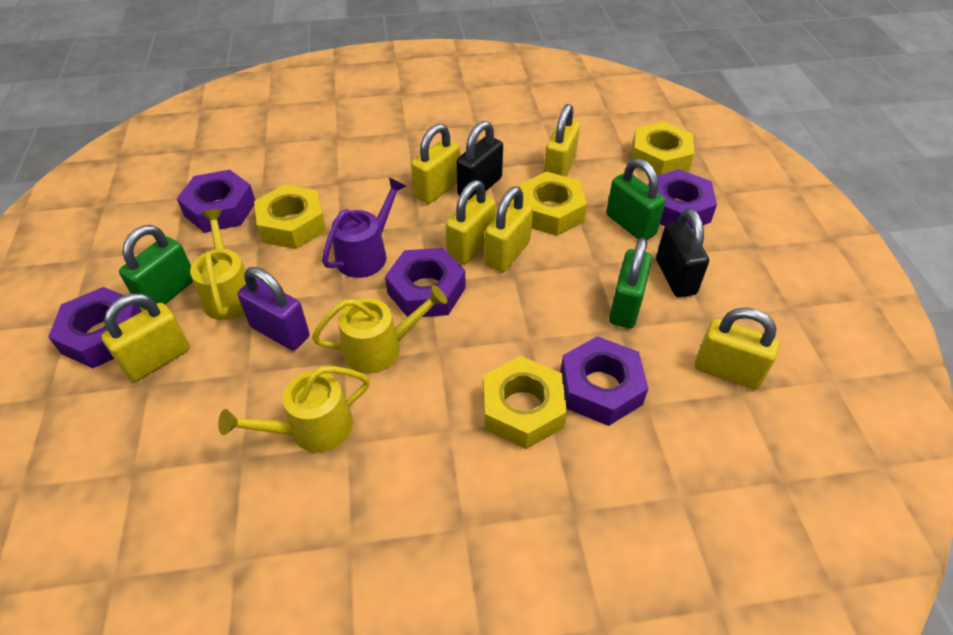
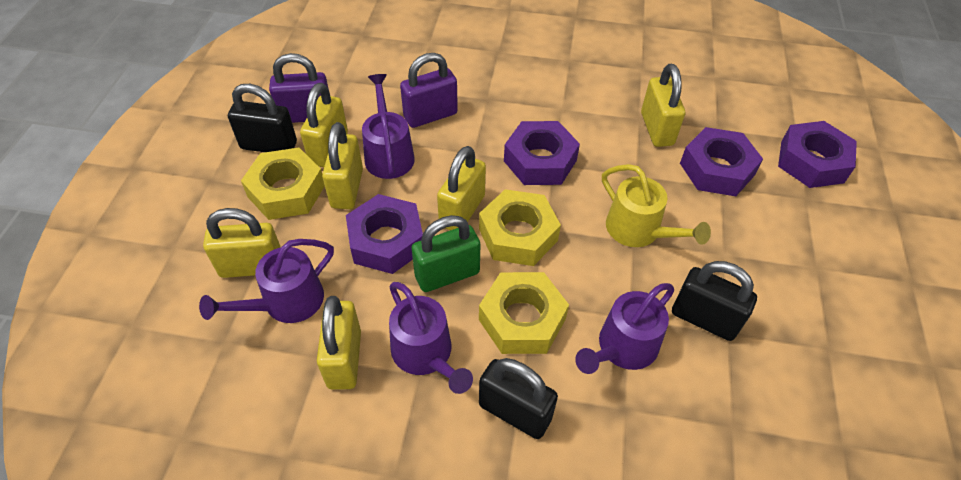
black padlock: [456,121,503,200] [656,209,709,297] = 2 -> [228,84,297,152] [479,358,558,439] [672,261,757,341] = 3
green padlock: [119,225,193,310] [606,158,666,240] [609,238,652,328] = 3 -> [411,215,480,292] = 1
purple nut: [48,287,142,368] [177,170,255,233] [385,248,466,317] [560,336,649,426] [648,169,717,229] = 5 -> [346,194,423,274] [504,121,580,185] [680,127,763,196] [778,121,857,188] = 4
purple padlock: [238,267,309,350] = 1 -> [269,53,329,123] [400,53,458,128] = 2
purple watering can: [322,177,406,278] = 1 -> [199,239,334,323] [362,74,415,179] [389,282,473,394] [575,283,674,374] = 4
yellow nut: [254,185,326,249] [483,356,567,449] [519,172,587,236] [631,122,694,176] = 4 -> [241,148,325,220] [479,189,561,266] [479,272,569,354] = 3
yellow watering can: [190,209,246,320] [218,366,370,452] [312,285,447,374] = 3 -> [602,164,711,247] = 1

